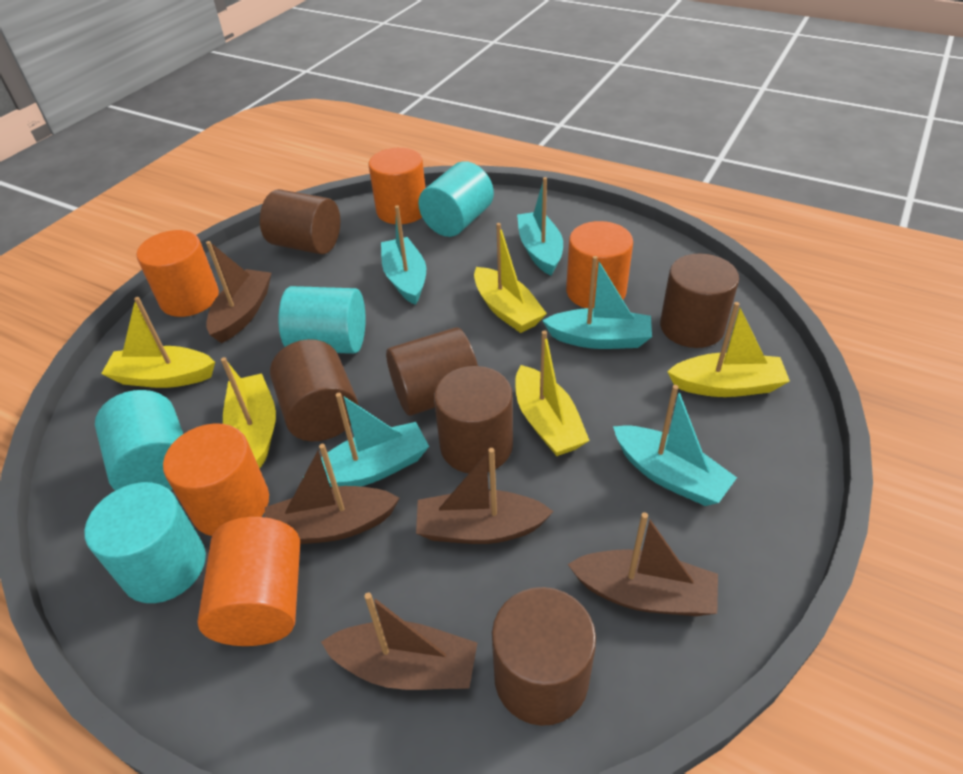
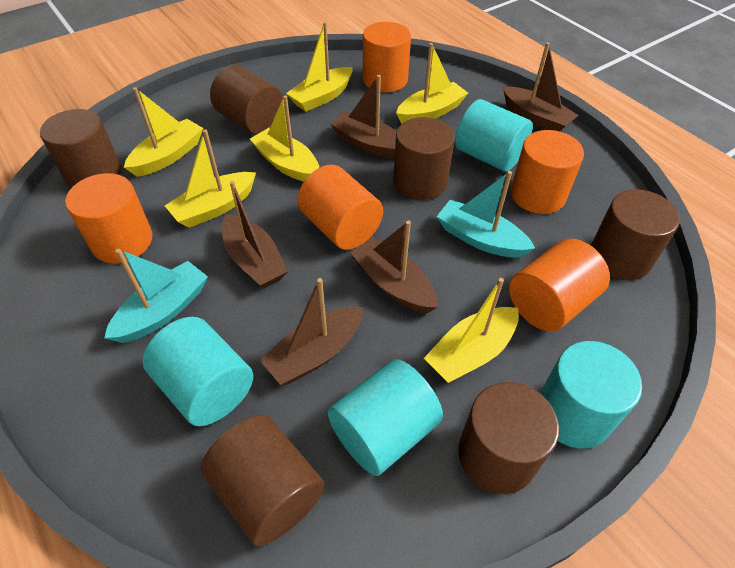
turquoise boat: [302,393,429,487] [381,205,426,305] [517,177,563,275] [542,256,652,349] [613,385,737,506] = 5 -> [104,249,208,343] [436,171,535,258] = 2
yellow boat: [101,297,215,388] [221,357,276,468] [474,223,547,333] [515,330,590,456] [667,302,790,397] = 5 -> [124,87,203,177] [165,129,256,228] [250,95,319,182] [286,22,353,112] [396,43,468,124] [424,278,519,383] = 6

